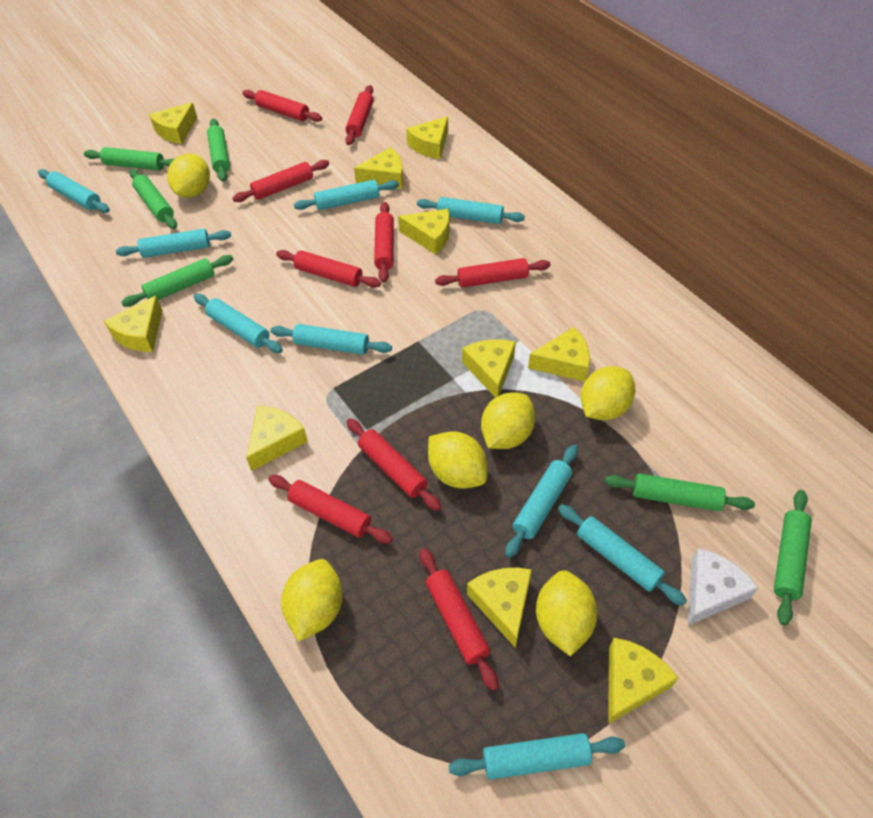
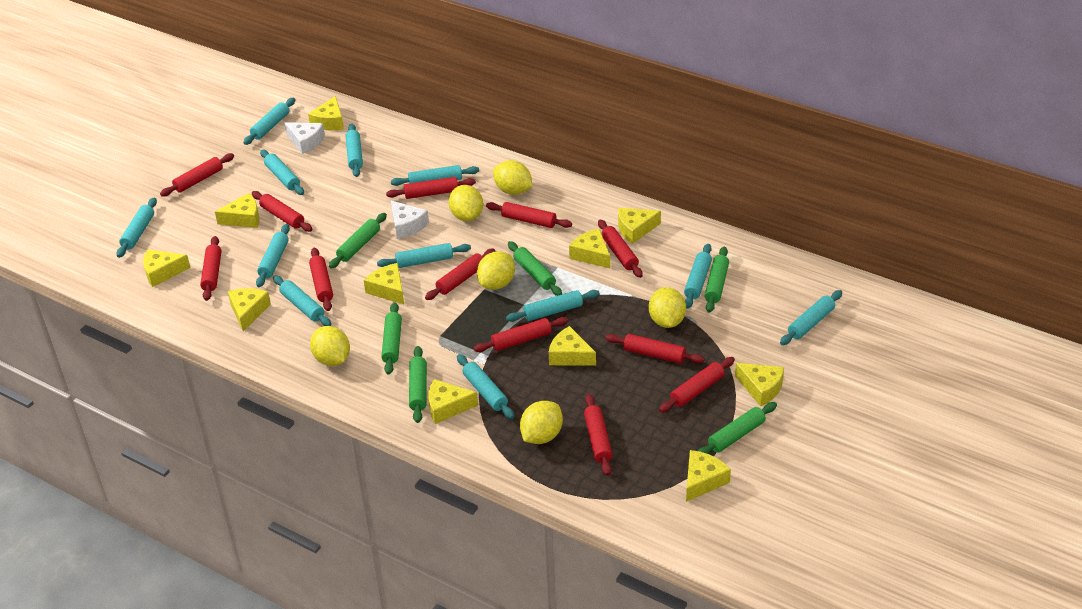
red rolling pin: [233,160,329,202] [242,90,322,122] [268,475,393,544] [276,250,381,288] [345,85,374,145] [346,418,441,511] [374,202,394,283] [420,548,499,691] [435,258,551,288] = 9 -> [160,153,234,196] [200,236,222,301] [252,191,313,232] [309,248,333,311] [386,177,476,199] [425,248,495,300] [474,317,568,352] [486,202,572,228] [584,394,612,476] [598,219,643,278] [605,334,705,364] [659,357,735,413] = 12
turquoise rolling pin: [38,169,110,213] [116,229,231,258] [194,294,283,353] [270,324,392,355] [294,180,399,210] [417,197,525,224] [449,733,625,780] [505,445,578,558] [558,504,687,606] = 9 -> [116,197,157,258] [243,98,295,145] [256,224,290,287] [260,150,304,195] [273,276,331,326] [346,124,363,177] [377,243,471,268] [391,165,479,186] [457,354,514,419] [506,290,600,322] [684,244,712,308] [780,290,842,345] = 12
white cheese: [688,548,758,625] = 1 -> [285,122,325,154] [391,201,429,239] = 2
yellow cheese: [104,296,163,352] [149,102,197,144] [246,405,308,471] [354,147,403,189] [398,209,450,255] [406,116,448,159] [462,339,516,398] [467,568,532,648] [528,327,590,382] [608,638,678,724] = 10 -> [143,249,190,287] [215,193,260,228] [228,288,271,331] [308,96,344,130] [364,263,404,304] [428,379,478,424] [549,326,596,366] [569,229,610,268] [618,208,661,244] [686,450,731,502] [735,363,784,406] = 11

